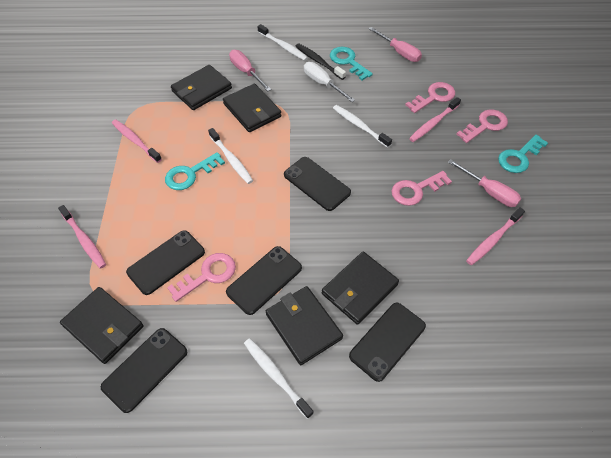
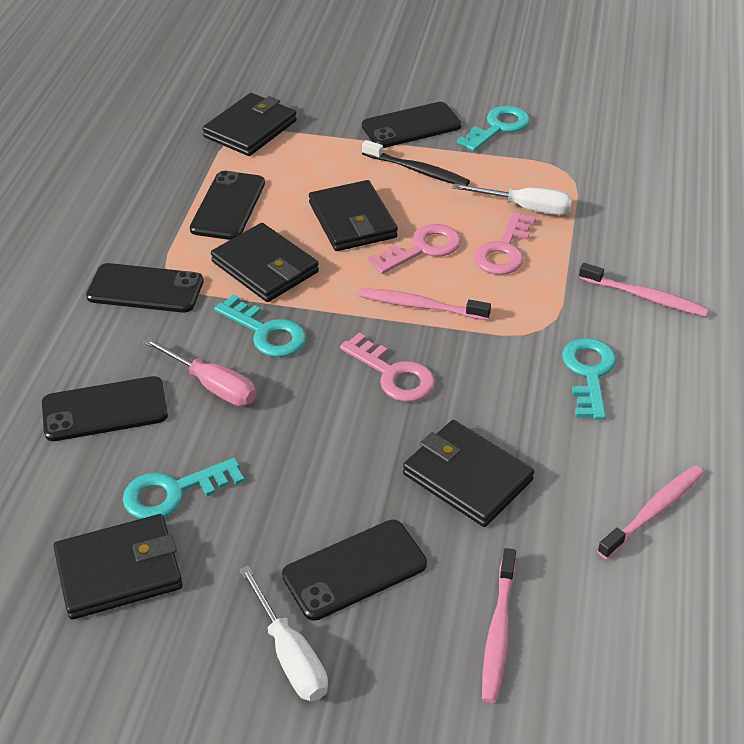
pink key: [167,253,236,302] [392,171,452,206] [405,82,455,113] [456,109,508,143] = 4 -> [340,333,435,402] [368,224,461,274] [474,211,536,275] = 3
pink screwdriver: [229,50,271,91] [369,27,422,62] [448,160,521,207] = 3 -> [143,337,256,406] = 1
turquoise key: [165,152,225,190] [330,47,373,80] [498,135,548,173] = 3 -> [123,458,245,519] [214,295,306,357] [457,106,530,151] [562,338,616,420] = 4
white screwdriver: [304,62,355,102] = 1 -> [239,565,328,701] [453,183,572,215] = 2
white toothbrush: [208,128,253,184] [244,338,313,419] [257,24,308,61] [333,105,392,148] = 4 -> none = 0

